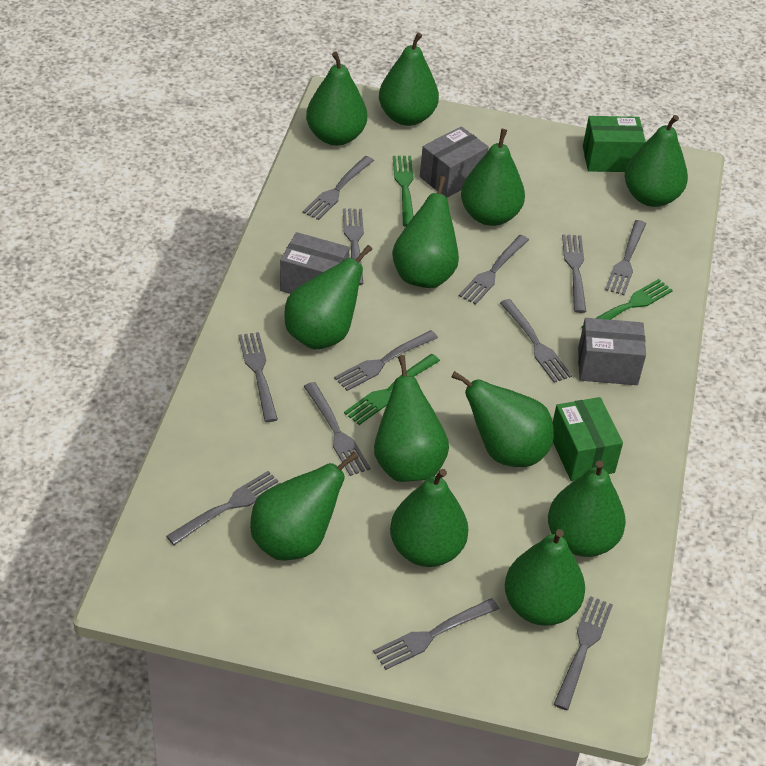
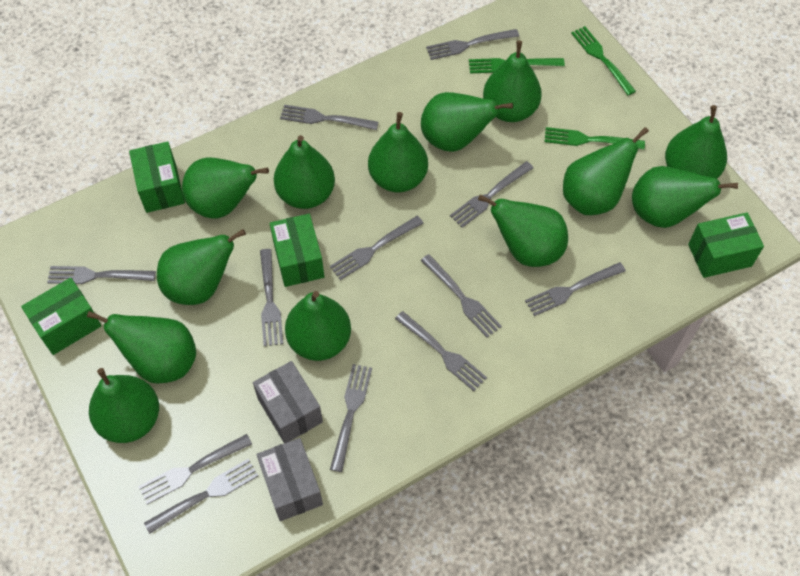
green box: [553,397,623,481] [583,116,646,172] = 2 -> [21,278,101,355] [129,142,185,213] [270,214,324,287] [688,212,764,278] = 4
green pear: [250,452,358,561] [284,245,372,350] [306,52,367,146] [374,355,449,482] [379,32,439,126] [390,469,468,567] [392,176,459,288] [451,371,554,467] [461,129,525,226] [505,529,585,626] [548,460,626,557] [625,115,688,207] = 12 -> [87,311,196,384] [89,368,159,443] [157,229,246,305] [182,157,269,219] [274,135,335,209] [285,291,351,361] [368,112,428,193] [421,92,513,152] [478,194,568,267] [483,41,542,122] [563,127,649,215] [632,166,738,228] [665,105,727,179] = 13
grey box: [280,232,349,294] [420,126,489,198] [578,318,646,385] = 3 -> [253,361,323,443] [256,438,323,521] = 2

